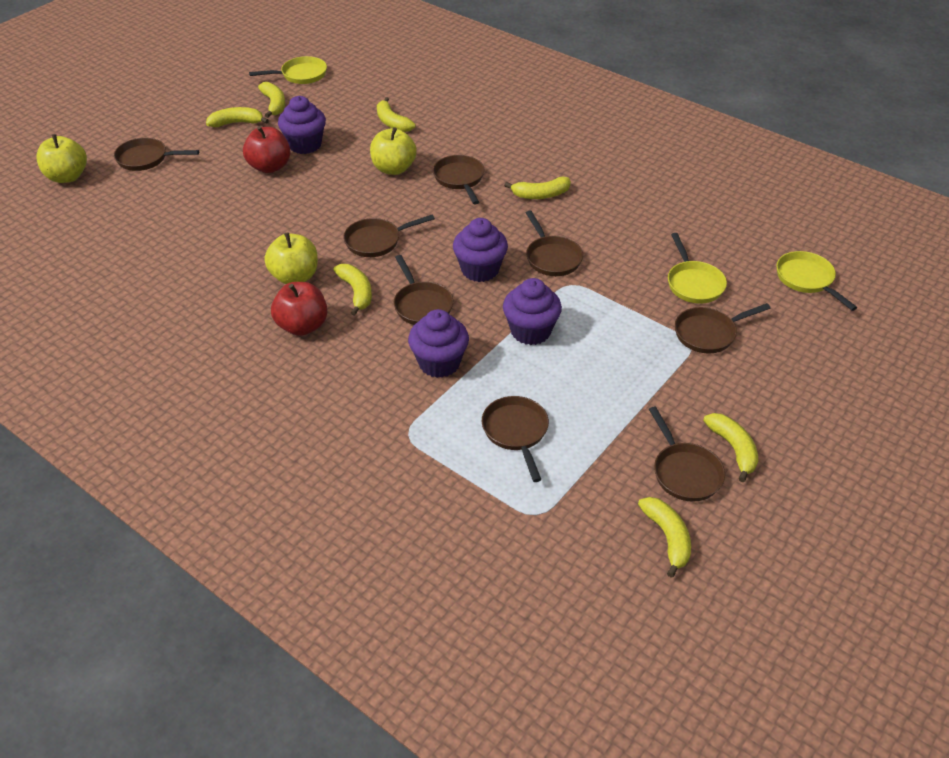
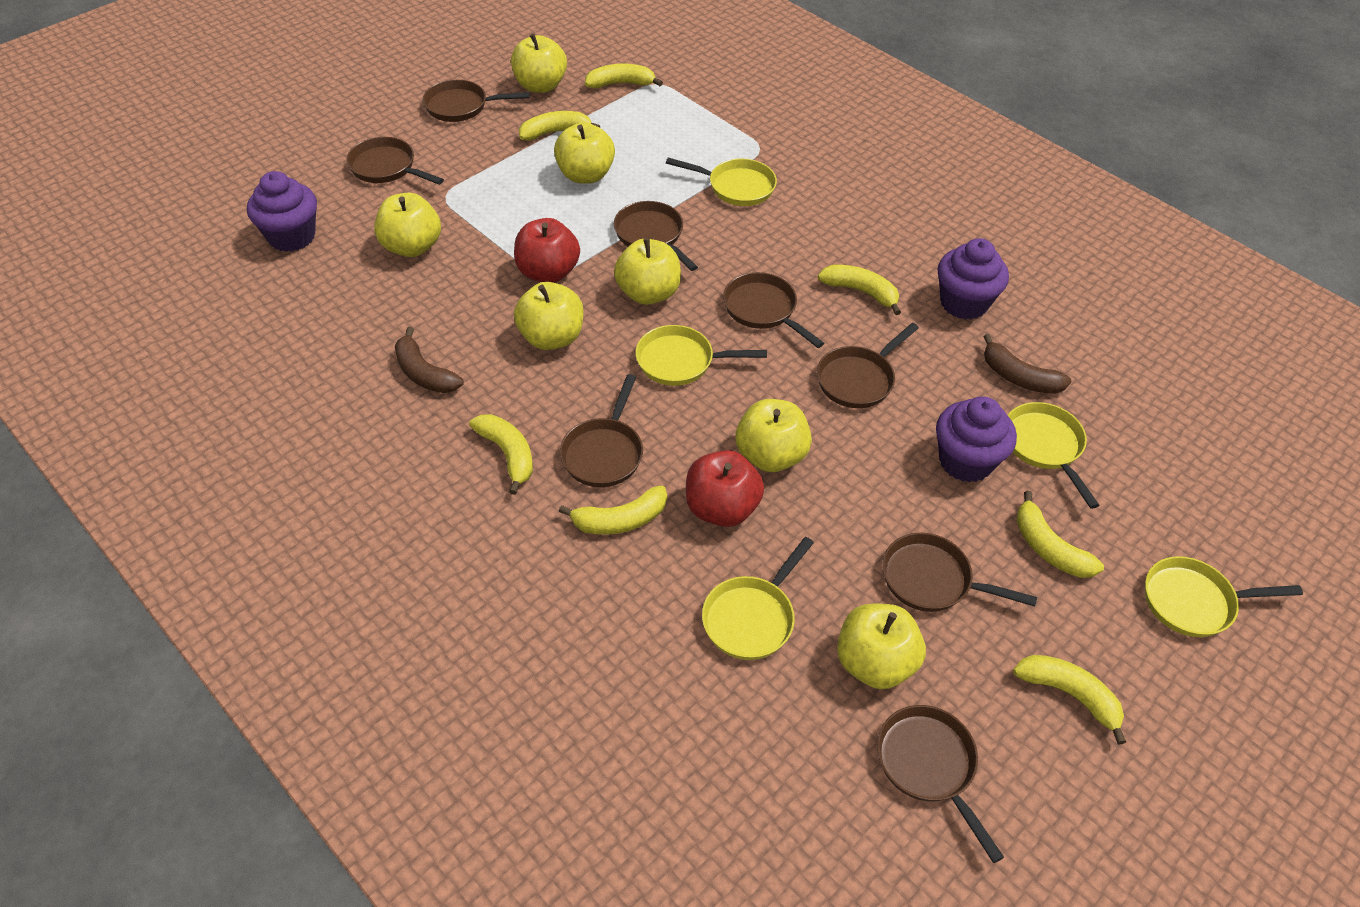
brown banana: none = 0 -> [395,327,464,393] [983,334,1072,394] = 2
purple cupcake: [278,96,326,154] [408,309,469,378] [453,218,508,282] [503,278,562,345] = 4 -> [247,171,317,252] [936,396,1017,483] [938,238,1009,320] = 3
yellow apple: [36,134,87,183] [264,232,318,284] [370,127,417,175] = 3 -> [374,193,441,257] [511,33,567,93] [514,282,584,350] [554,122,615,184] [614,238,681,305] [735,399,812,472] [837,603,926,690] = 7
yellow pan: [249,56,327,84] [668,233,727,304] [776,251,857,311] = 3 -> [635,325,767,386] [666,158,777,206] [702,537,814,660] [1008,402,1099,509] [1145,556,1303,637] = 5

